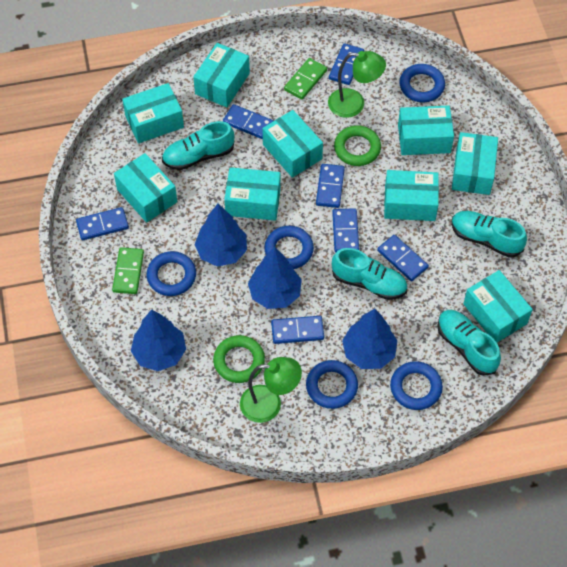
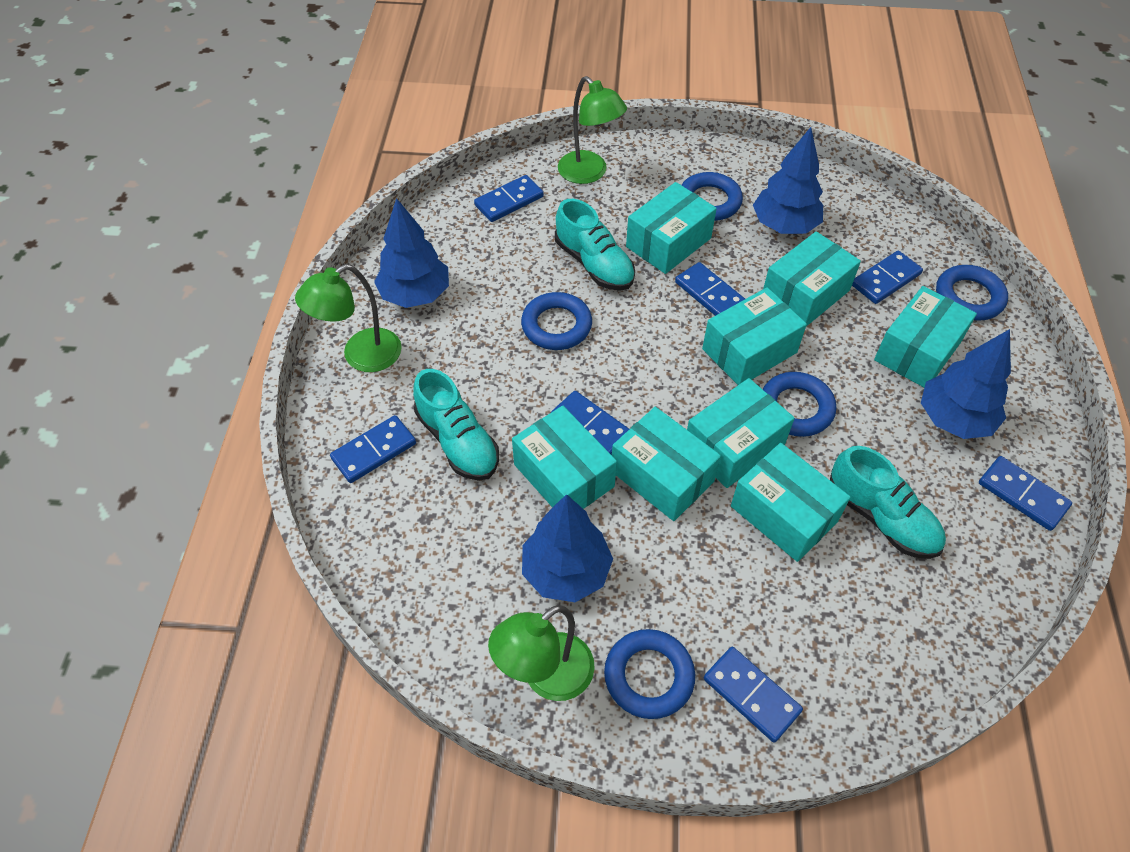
green domino: [112,247,144,294] [284,58,327,100] = 2 -> none = 0
green lamp: [240,357,302,423] [328,51,386,118] = 2 -> [295,264,402,372] [488,605,595,701] [558,76,627,184] = 3
green ring: [213,335,265,383] [334,125,381,166] = 2 -> none = 0
turquoise box: [114,153,177,222] [122,83,184,143] [193,43,250,107] [224,167,281,221] [263,110,323,178] [384,170,439,221] [398,106,454,155] [452,132,498,195] [463,270,533,343] = 9 -> [512,406,617,509] [612,407,721,521] [626,182,717,274] [687,378,795,488] [702,287,807,385] [731,443,851,562] [763,231,861,326] [874,286,977,388] = 8
turquoise shoe: [162,121,234,170] [332,248,407,300] [437,310,501,376] [451,211,527,258] = 4 -> [413,369,499,481] [555,199,635,291] [830,446,946,559] = 3

